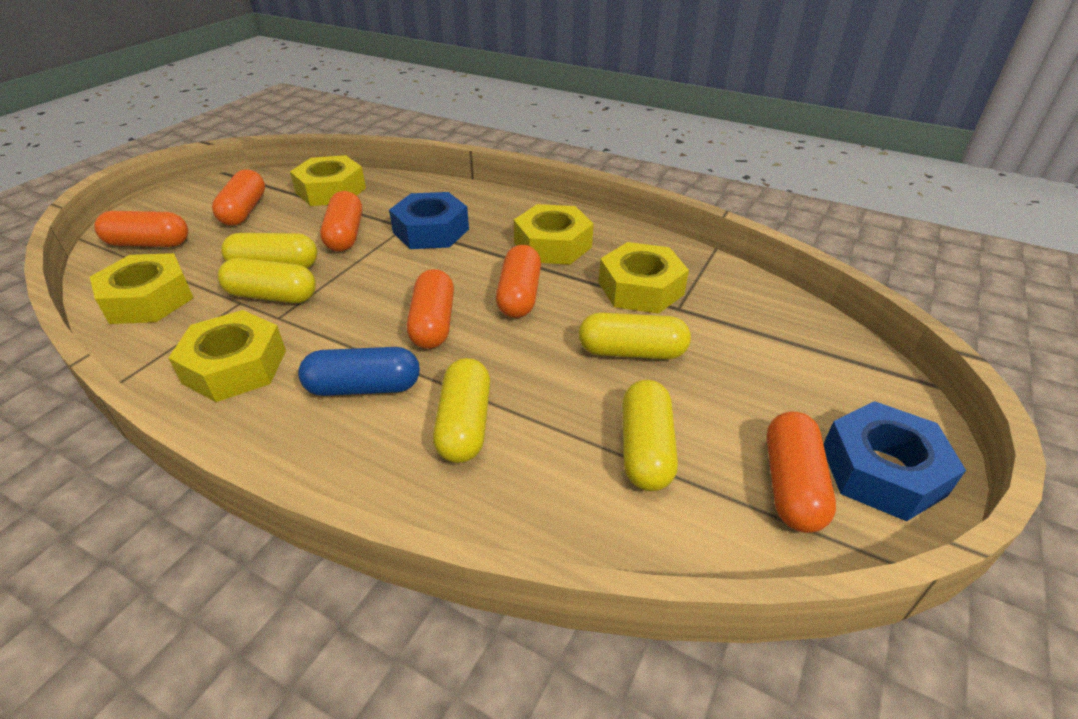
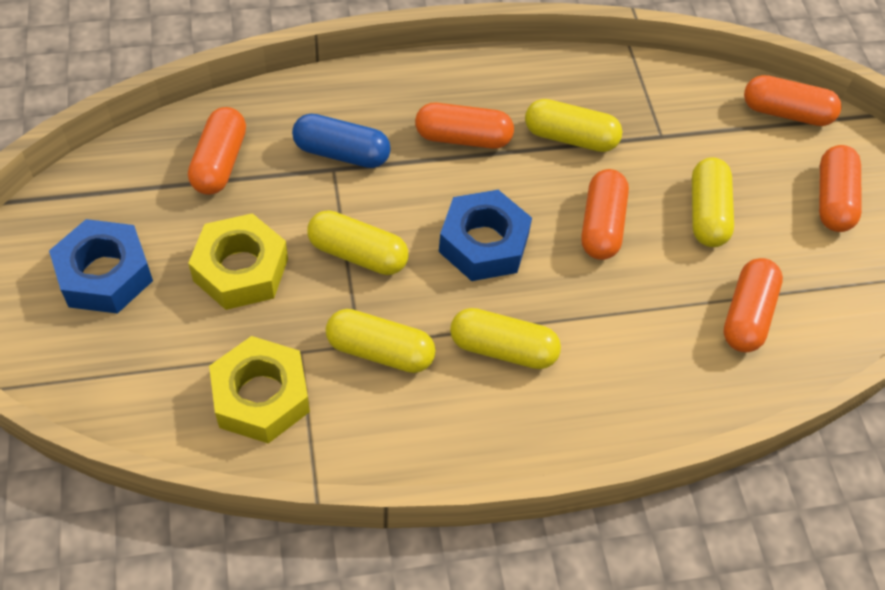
yellow nut: [90,253,194,324] [168,310,286,402] [290,155,366,206] [514,204,594,265] [599,242,689,314] = 5 -> [188,213,288,310] [209,336,310,443] = 2

